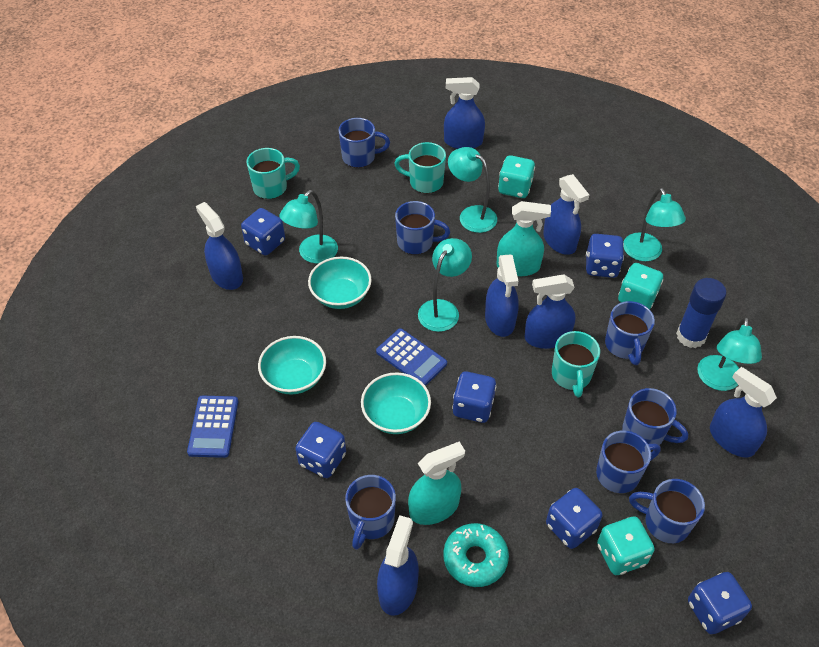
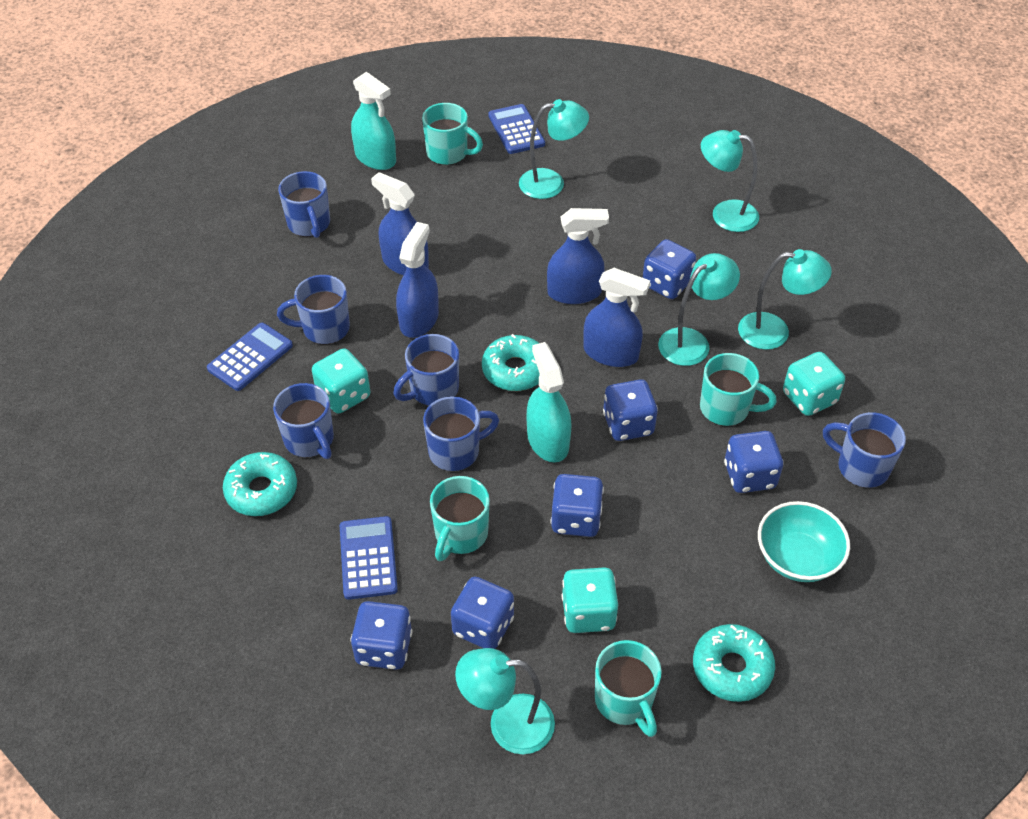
blue calculator: [187,396,238,458] [376,328,447,386] = 2 -> [207,323,293,391] [340,516,398,600] [488,104,545,154] = 3
blue glue stick: [676,278,726,348] = 1 -> none = 0
blue mug: [338,118,390,168] [345,475,396,550] [395,201,450,255] [596,430,660,493] [605,301,655,365] [622,388,688,445] [629,479,705,543] = 7 -> [273,383,334,459] [277,275,350,344] [278,171,330,238] [393,334,459,405] [423,396,499,471] [823,412,906,488] = 6
blue spray bottle: [196,202,243,290] [377,515,419,616] [444,77,485,149] [485,255,519,337] [525,274,575,349] [543,174,589,255] [710,367,777,458] = 7 -> [371,172,429,276] [396,222,439,338] [547,208,609,304] [583,268,650,367] = 4
turquoise bowl: [258,336,326,395] [308,257,372,309] [361,372,431,434] = 3 -> [758,501,850,582] = 1
turquoise donut: [443,523,509,587] = 1 -> [223,452,297,516] [482,334,540,391] [693,624,775,702] = 3
turquoise mug: [246,148,300,199] [394,142,446,193] [552,331,600,397] = 3 -> [422,103,483,165] [430,476,490,561] [595,640,662,737] [700,353,777,426] = 4

